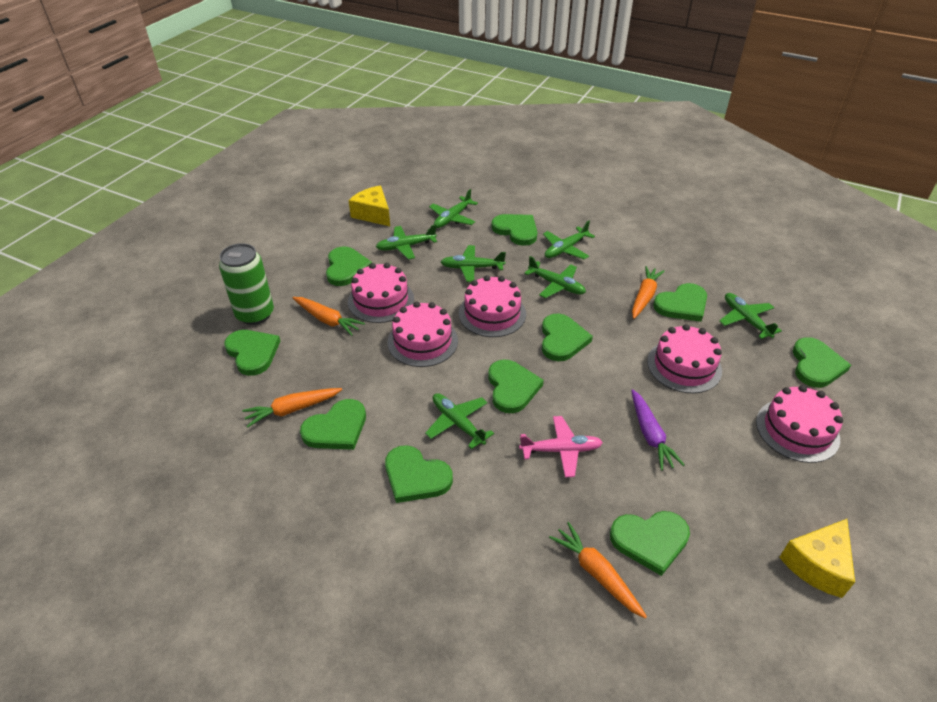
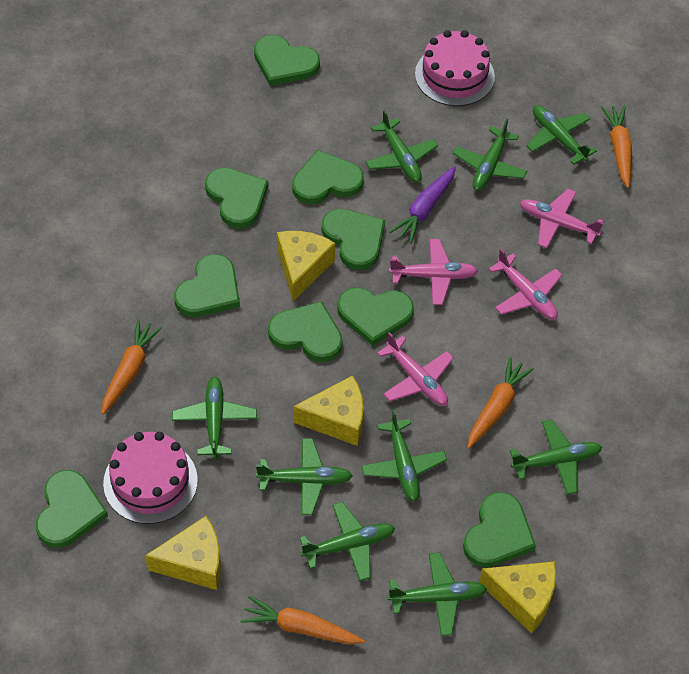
green can: [219,243,274,325] = 1 -> none = 0
green heart: [224,330,280,376] [300,399,366,450] [326,246,372,286] [385,445,453,503] [488,360,544,413] [491,214,537,246] [542,314,593,361] [610,511,690,576] [653,283,707,322] [793,337,851,388] = 10 -> [36,470,108,548] [174,254,240,317] [205,168,268,228] [254,35,320,86] [268,301,343,362] [292,150,364,204] [321,209,385,270] [337,287,414,346] [463,492,536,567] = 9
green plane: [376,225,437,260] [425,393,494,449] [429,189,478,228] [441,245,506,282] [524,256,586,298] [543,221,595,260] [719,293,782,339] = 7 -> [172,376,257,459] [256,438,353,515] [300,502,395,581] [361,410,447,502] [365,110,438,183] [388,553,487,636] [453,119,527,191] [510,419,602,495] [526,105,597,165] = 9
pink cake: [348,263,414,323] [388,302,458,367] [459,275,526,337] [647,324,722,393] [756,385,843,463] = 5 -> [103,432,198,524] [415,30,495,106] = 2
pink plane: [519,416,603,477] = 1 -> [377,332,454,406] [389,239,478,305] [489,249,562,320] [520,189,603,248] = 4
yellow cheese: [348,186,390,226] [779,519,855,598] = 2 -> [145,516,221,590] [277,231,335,301] [293,375,364,446] [479,561,556,634] = 4

